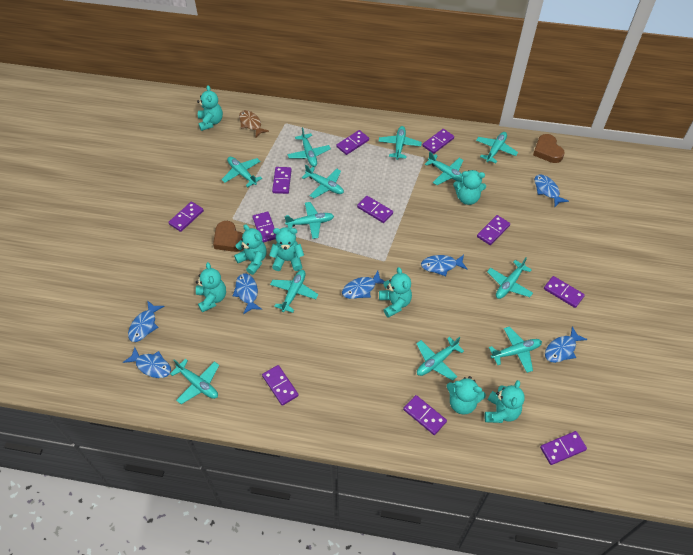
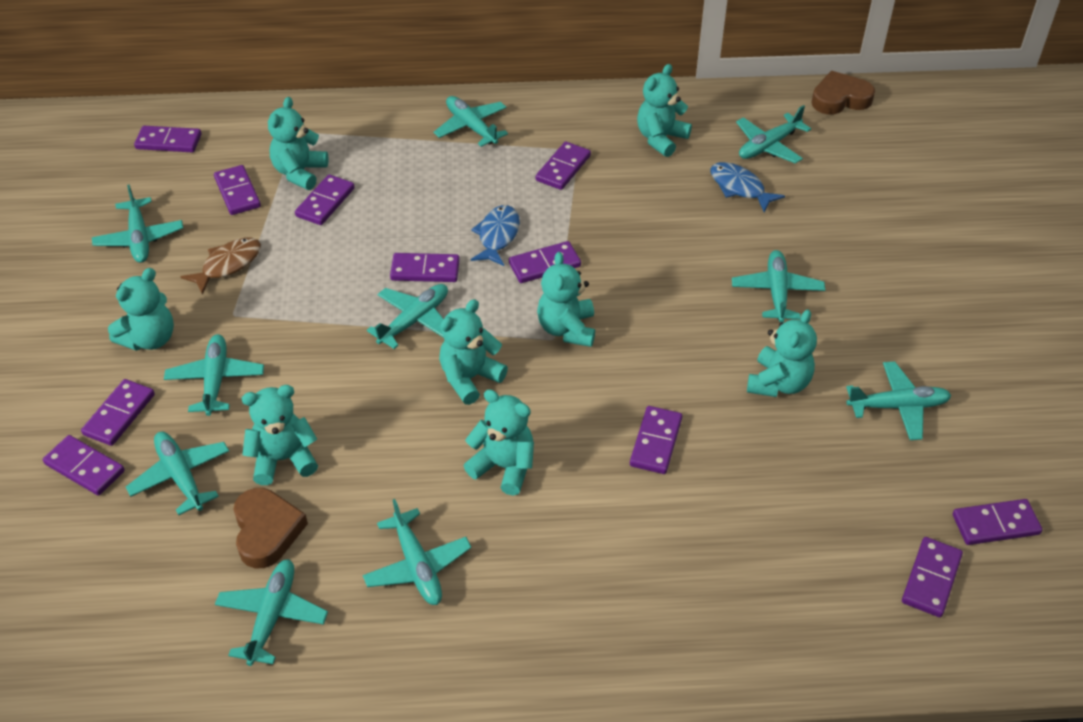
blue fish: [123,347,171,378] [128,300,165,342] [233,273,262,314] [342,271,385,299] [421,255,468,276] [534,174,569,207] [545,326,588,363] = 7 -> [471,205,520,266] [710,162,785,212] = 2
turquoise plane: [170,359,219,404] [221,157,262,187] [270,270,318,313] [284,202,334,239] [287,127,331,167] [302,164,344,198] [378,126,422,160] [416,337,464,381] [425,152,464,185] [476,132,518,163] [487,257,533,299] [489,326,542,373] = 12 -> [92,184,183,263] [126,432,229,515] [164,334,264,416] [215,559,328,666] [363,499,471,605] [367,284,448,349] [433,96,508,147] [732,250,825,323] [736,105,811,164] [846,361,951,440] = 10

